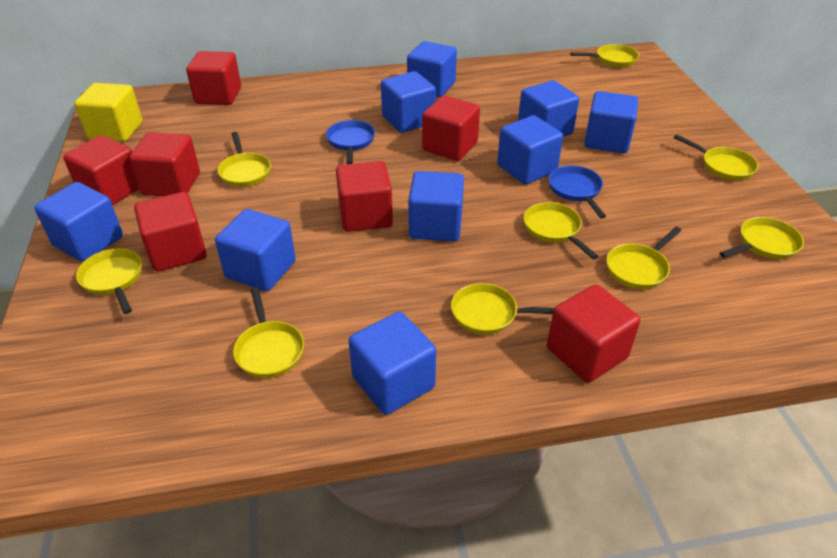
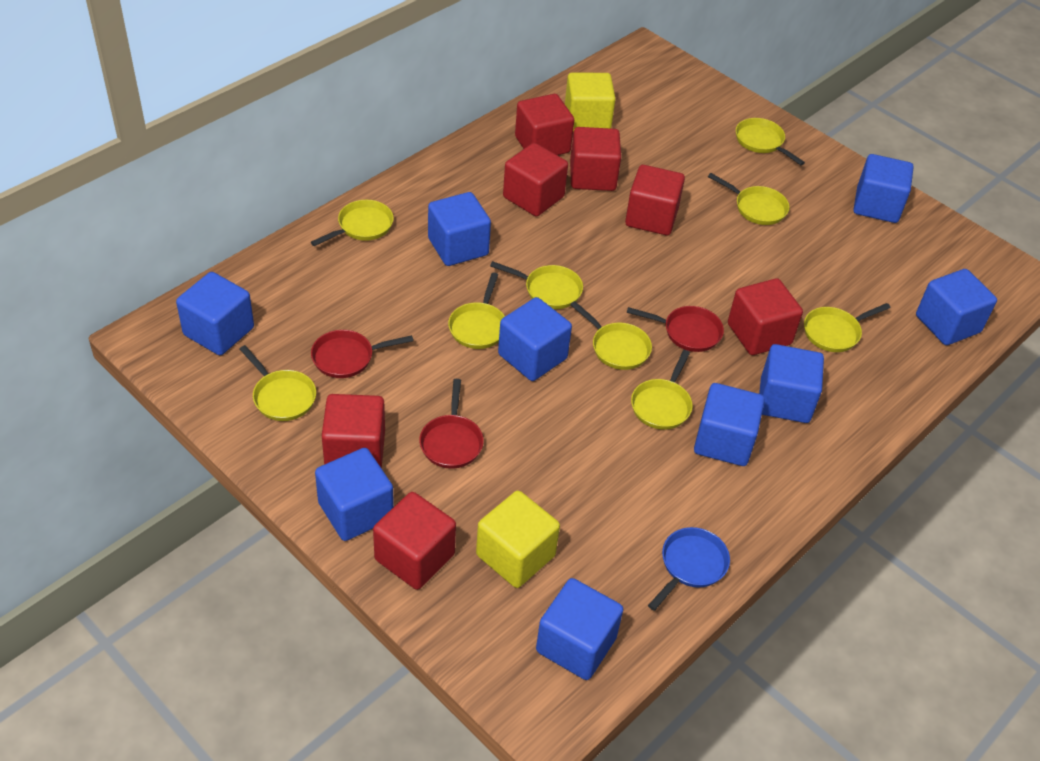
blue pan: [326,120,375,164] [549,165,606,219] = 2 -> [648,527,730,611] = 1
red pan: none = 0 -> [311,330,413,378] [419,379,484,469] [627,306,724,352] = 3
yellow cube: [74,83,142,142] = 1 -> [476,491,560,588] [565,72,616,132] = 2

